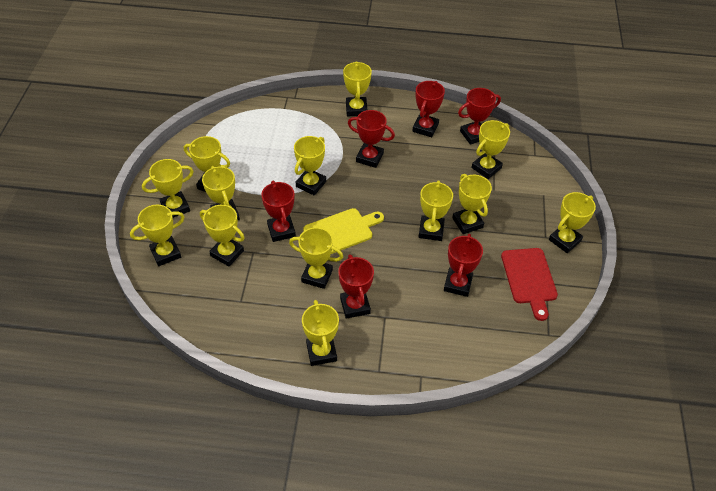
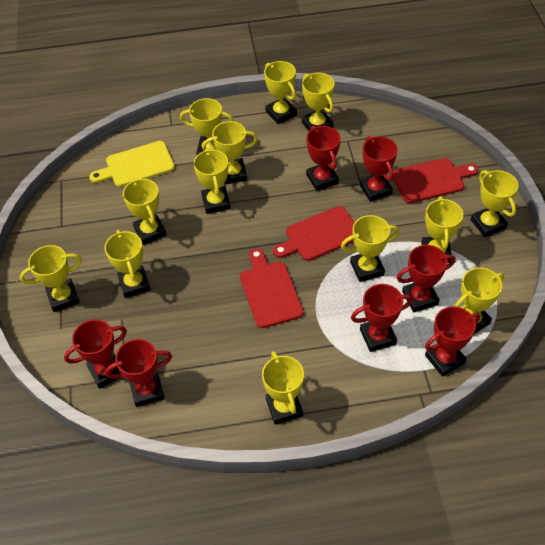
red cutting board: [501,248,558,321] = 1 -> [240,248,304,328] [273,206,355,261] [393,158,479,203] = 3
red trophy: [261,181,296,242] [338,254,374,319] [348,110,395,168] [412,81,445,137] [444,234,483,297] [458,88,501,145] = 6 -> [64,319,127,389] [105,339,172,407] [306,126,341,191] [351,284,413,352] [359,136,398,202] [397,245,455,312] [425,306,480,377] = 7

